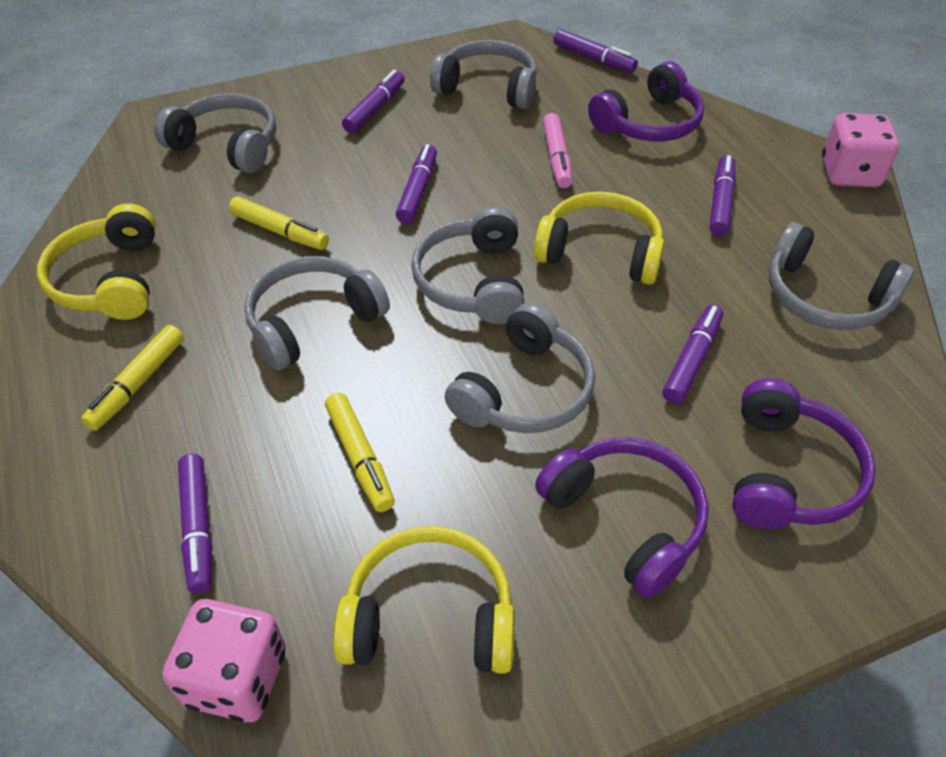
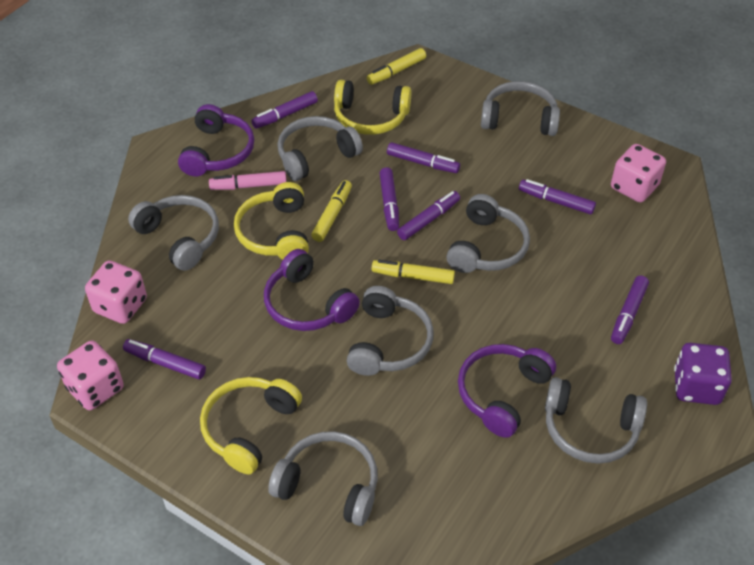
grey headphones: [154,93,276,173] [244,256,390,371] [411,206,524,324] [430,40,537,109] [445,303,595,433] [769,222,914,330] = 6 -> [128,195,219,271] [268,431,378,526] [277,116,363,181] [347,286,434,376] [446,194,530,273] [481,81,560,136] [545,377,647,464] = 7
pink dice: [162,599,286,722] [822,113,899,187] = 2 -> [57,340,124,410] [85,260,147,324] [611,144,666,202] = 3
purple dice: none = 0 -> [674,343,732,405] = 1
purple marker: [178,454,212,594] [342,70,405,133] [396,144,437,224] [553,29,638,73] [662,304,723,404] [710,155,735,236] = 6 -> [123,339,206,379] [251,91,318,129] [380,167,399,231] [387,142,460,173] [397,191,460,240] [519,179,596,215] [611,276,649,344] = 7

